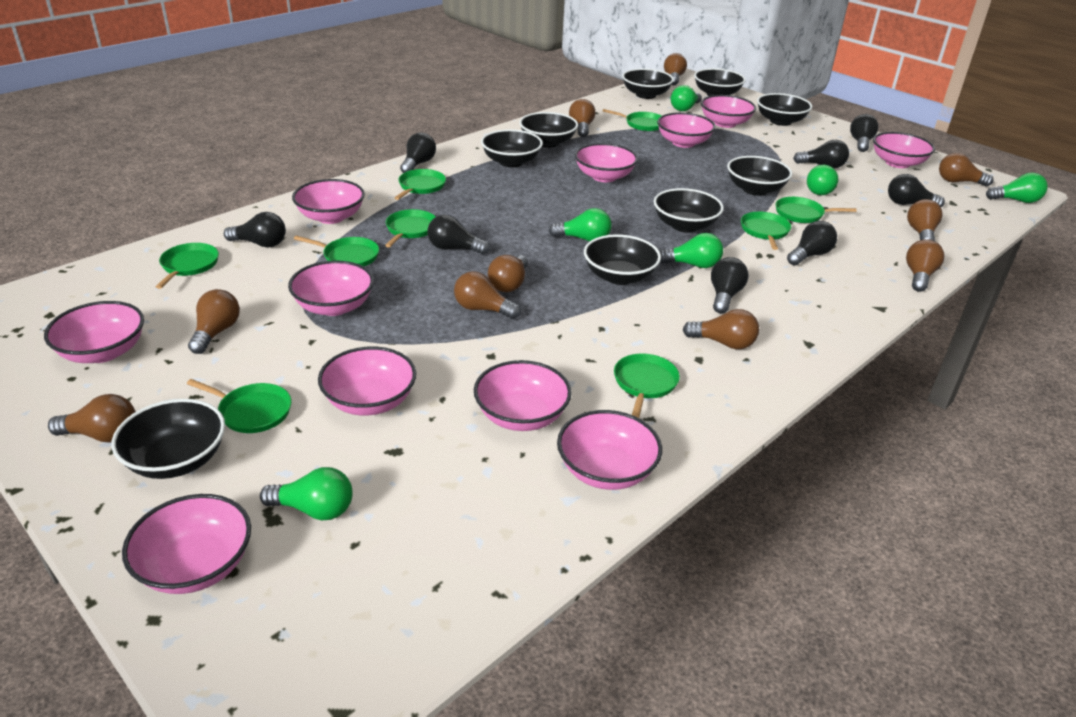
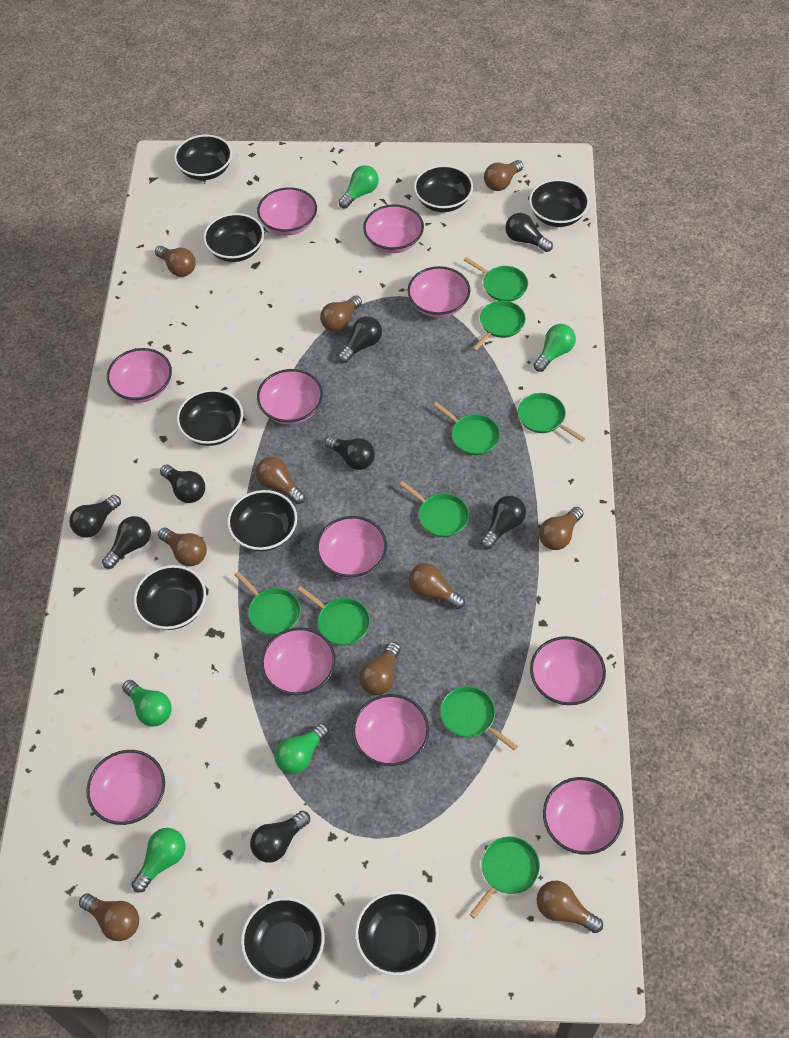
green light bulb: [260,467,353,520] [549,208,611,242] [659,233,723,268] [671,85,702,111] [807,165,838,195] [986,172,1048,203] = 6 -> [122,680,172,727] [132,828,186,893] [274,723,329,774] [338,165,379,209] [533,324,576,372] = 5

